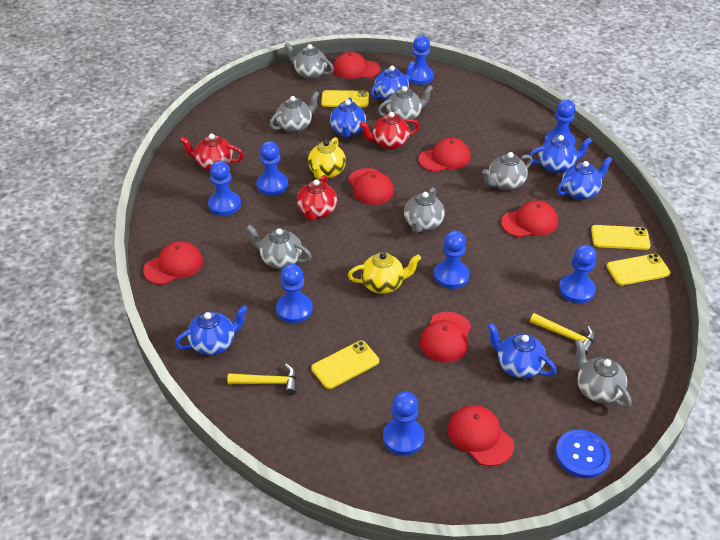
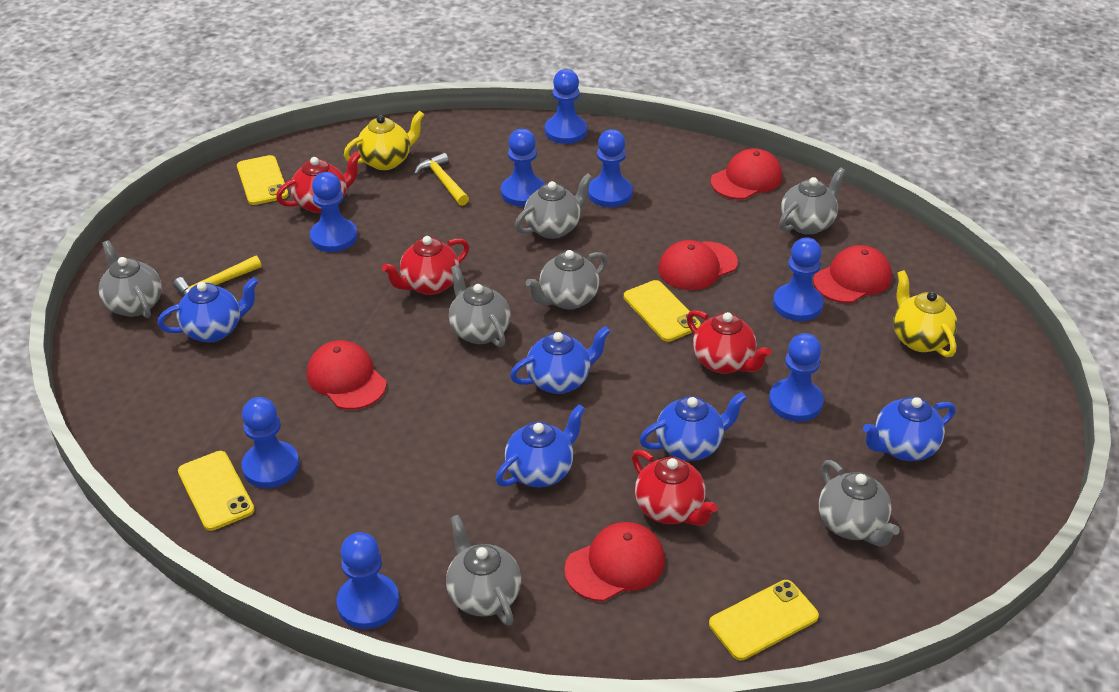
blue button: [556,430,611,478] = 1 -> none = 0
blue teapot: [175,305,248,355] [330,97,366,138] [370,61,415,101] [487,323,557,379] [529,135,592,173] [557,157,612,200] = 6 -> [158,277,258,342] [496,404,585,487] [510,326,611,394] [640,392,747,461] [863,397,955,461] = 5
red cap: [143,241,203,285] [333,52,380,79] [348,168,394,205] [419,138,471,172] [420,312,471,362] [448,405,514,466] [501,200,558,237] = 7 -> [307,340,387,409] [564,522,665,601] [658,240,738,290] [711,148,782,199] [813,245,892,303] = 5
red teapot: [180,134,244,171] [297,175,337,221] [359,112,420,150] = 3 -> [276,151,361,213] [382,236,469,295] [632,450,718,526] [687,310,772,374] = 4

